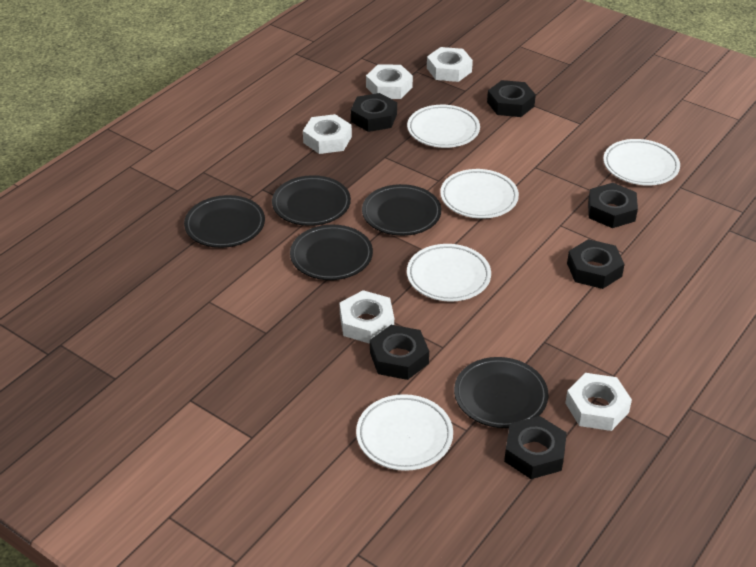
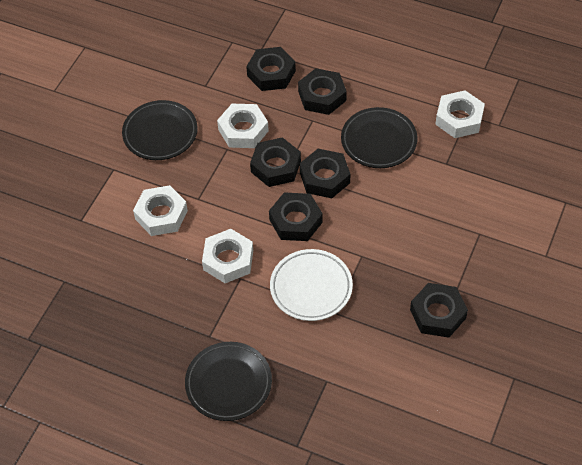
black plate: [184,195,265,248] [272,175,351,226] [290,225,373,280] [362,184,441,236] [454,357,548,428] = 5 -> [122,100,198,160] [185,342,272,421] [341,107,417,168] = 3
white nut: [303,114,352,154] [340,290,394,344] [366,65,413,99] [427,47,473,82] [565,373,632,431] = 5 -> [133,185,188,236] [202,229,253,283] [217,104,269,148] [435,90,485,138] = 4
white plate: [356,394,453,471] [407,105,480,148] [407,244,491,302] [440,169,519,219] [603,139,680,185] = 5 -> [270,249,353,321] = 1

